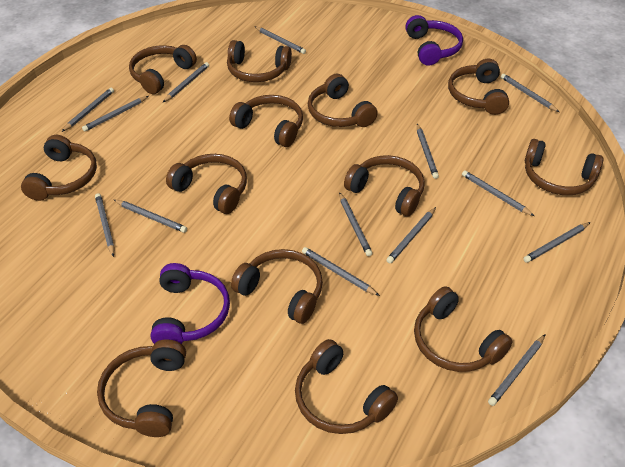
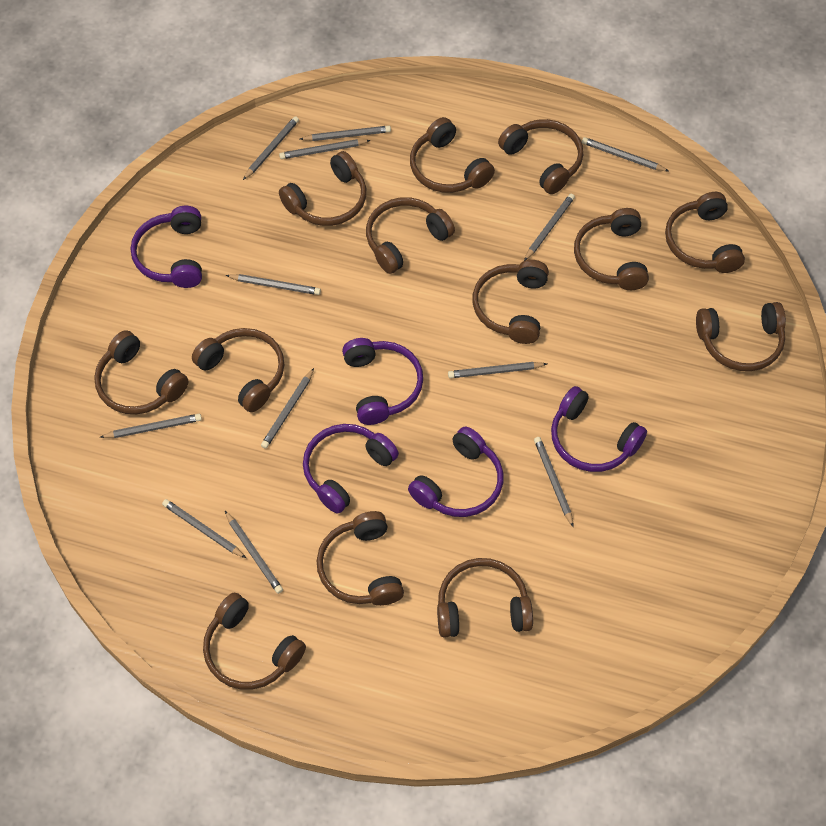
grey pencil: [62,88,114,132] [82,96,148,132] [95,193,114,257] [114,200,187,233] [163,62,209,102] [254,26,306,54] [302,247,380,296] [339,192,372,256] [386,207,436,263] [417,124,439,179] [462,170,534,216] [488,334,546,406] [501,74,559,112] [523,222,591,263] = 14 -> [100,414,202,438] [162,499,246,558] [225,511,283,594] [226,274,321,295] [243,116,299,180] [261,368,314,449] [279,139,371,159] [300,126,391,141] [448,362,547,378] [524,194,575,261] [534,437,574,527] [582,137,669,171] = 12
purple headphones: [151,263,230,344] [405,15,463,66] = 2 -> [131,206,202,288] [303,424,399,513] [342,338,423,425] [408,427,503,517] [551,386,647,472] = 5

